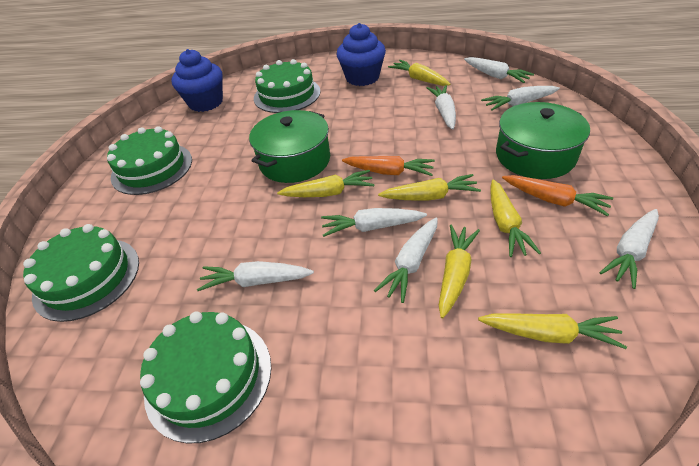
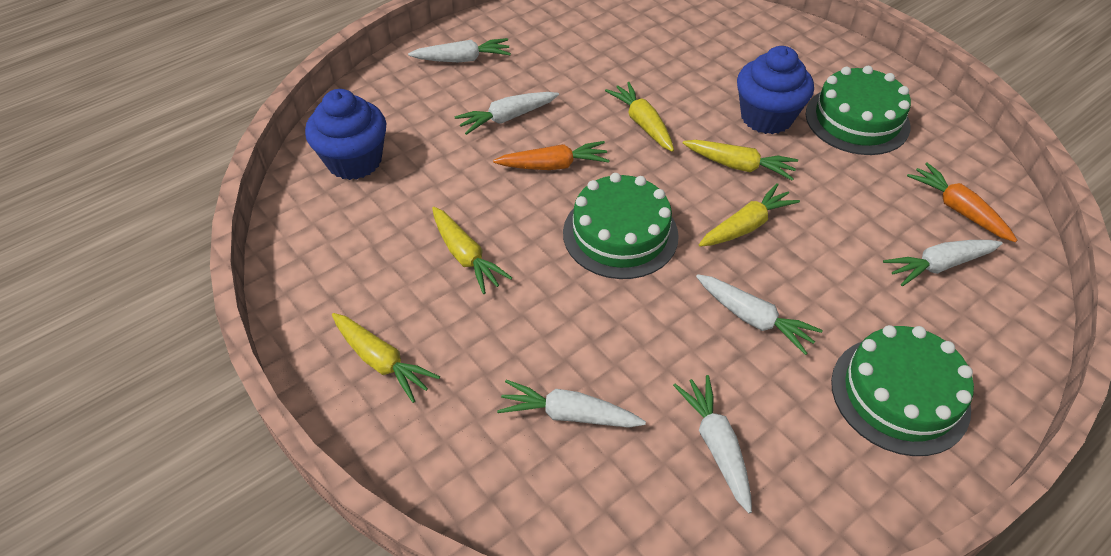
green cake: [23,224,139,322] [107,126,192,195] [140,311,271,444] [254,59,321,113] = 4 -> [563,173,679,279] [806,66,911,155] [831,325,974,456] = 3
green pot: [249,110,330,183] [496,102,590,179] = 2 -> none = 0
white carrot: [197,261,314,291] [321,208,427,237] [374,218,438,303] [427,85,456,129] [464,57,534,83] [481,86,560,111] [599,209,659,289] = 7 -> [408,38,511,62] [454,92,559,135] [497,380,646,428] [673,375,752,513] [696,274,823,355] [883,240,1003,286] = 6
yellow carrot: [277,170,375,197] [378,174,481,201] [388,60,450,86] [439,224,480,318] [478,313,627,349] [490,179,541,257] = 6 -> [332,313,440,403] [432,207,512,294] [605,82,674,152] [683,140,798,181] [699,183,800,247] = 5

